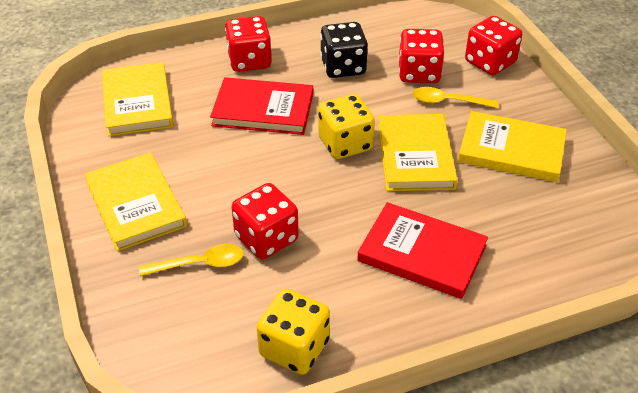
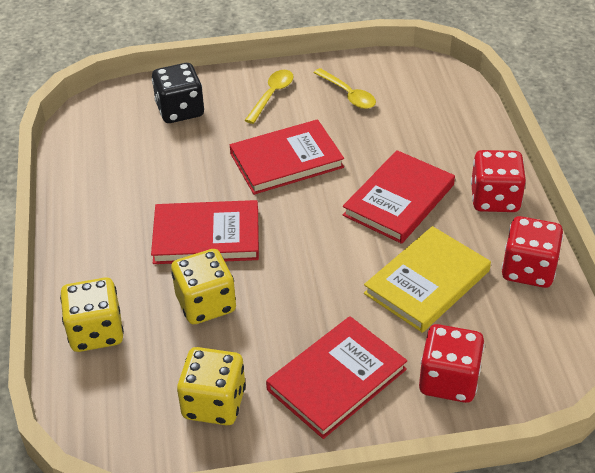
red book: [210,77,313,135] [357,202,488,299] = 2 -> [151,200,259,264] [230,119,344,195] [266,316,407,439] [343,150,455,244] = 4
red dice: [225,16,272,72] [231,183,299,259] [398,29,444,83] [465,16,522,75] = 4 -> [419,324,485,403] [471,150,526,212] [502,216,563,288] = 3
yellow book: [84,153,187,251] [102,62,173,136] [378,114,458,191] [458,111,567,182] = 4 -> [364,226,491,333] = 1
yellow dice: [257,288,330,375] [318,94,375,159] = 2 -> [60,278,124,352] [171,249,236,324] [177,347,246,425] = 3

